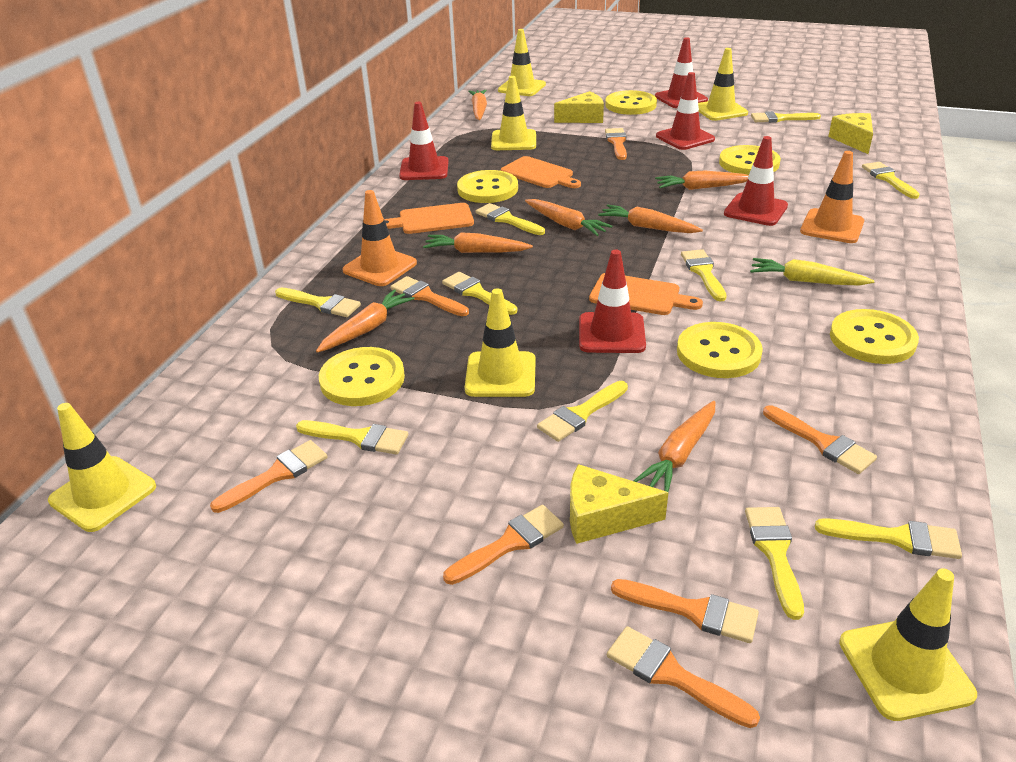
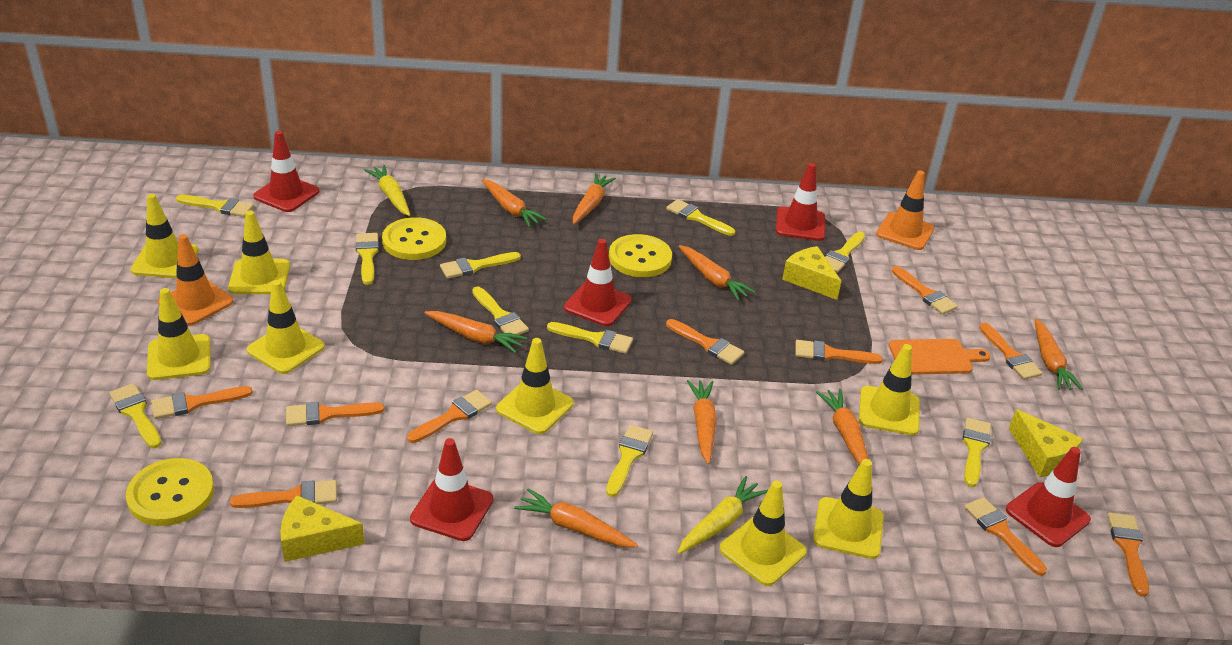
orange brush: [210,440,327,513] [390,276,469,316] [443,505,564,585] [605,128,627,160] [607,626,760,728] [611,579,759,643] [763,405,877,474] = 7 -> [151,386,253,419] [230,480,337,508] [286,402,384,426] [407,390,492,443] [666,319,744,365] [795,340,883,364] [891,266,958,314] [964,497,1047,576] [979,323,1042,380] [1107,513,1149,597] = 10
orange carrot: [316,289,415,353] [423,232,533,253] [469,90,487,120] [525,199,613,236] [598,204,703,233] [634,401,715,492] [655,171,749,190] = 7 -> [425,311,527,353] [482,179,547,227] [514,488,638,547] [573,173,616,224] [679,245,756,301] [687,380,717,464] [816,389,868,465] [1034,319,1083,390] = 8
orange cutting board: [384,203,474,234] [501,156,581,188] [589,273,703,315] = 3 -> [889,339,990,375] = 1
yellow button: [319,347,405,406] [457,170,518,203] [605,90,657,115] [677,322,763,378] [719,145,781,175] [830,309,919,364] = 6 -> [126,458,214,526] [382,217,446,260] [609,234,672,277] = 3
yellow carrot: [750,258,875,285] = 1 -> [364,165,410,216] [677,476,768,554] = 2
yellow traffic cone: [48,403,156,532] [465,288,536,397] [491,76,536,150] [498,29,546,96] [698,48,748,121] [839,569,977,721] = 6 -> [131,194,199,278] [147,288,210,380] [228,211,290,294] [247,280,325,374] [496,338,574,434] [719,480,807,586] [813,459,884,559] [859,344,920,435] = 8

